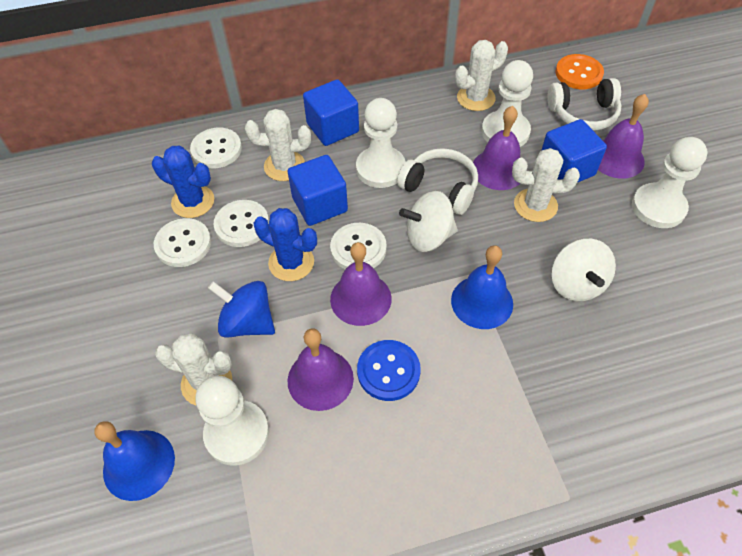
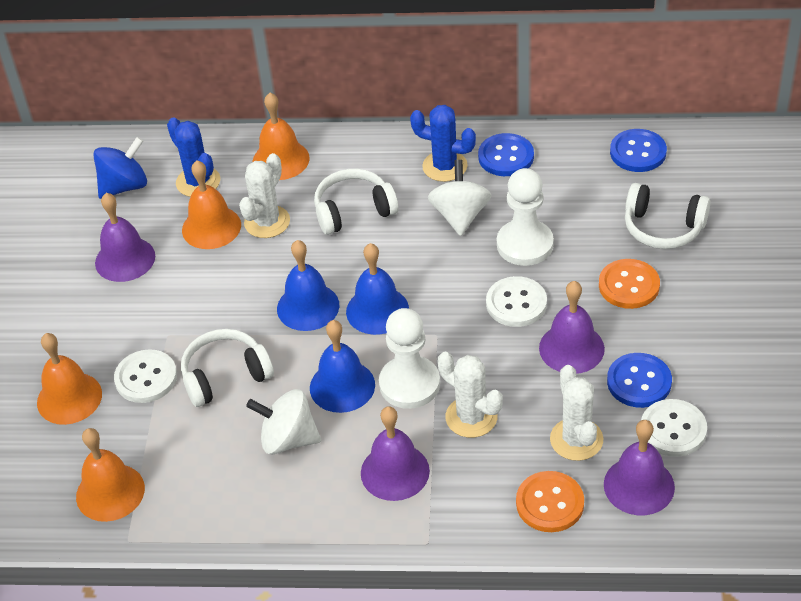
blue bell: [94,421,175,501] [451,245,513,329] = 2 -> [277,240,339,331] [310,320,375,413] [346,243,409,335] = 3
blue button: [357,340,421,401] = 1 -> [478,133,534,176] [607,353,672,408] [610,129,667,172] = 3
blue cube: [288,155,348,226] [303,79,359,146] [541,119,607,183] = 3 -> none = 0
orange bell: none = 0 -> [37,333,102,425] [76,428,145,522] [182,160,241,249] [253,93,310,180] = 4
orange button: [555,54,604,89] = 1 -> [516,471,584,532] [599,259,660,309] = 2
white button: [154,218,211,267] [190,128,242,168] [214,200,269,247] [330,223,387,269] = 4 -> [114,349,177,403] [486,276,547,327] [641,399,707,457] = 3
white cactus: [155,333,232,405] [245,109,311,181] [455,40,508,111] [512,148,580,222] = 4 -> [239,153,290,238] [437,352,503,438] [550,365,603,461] = 3
white headphones: [397,148,478,215] [547,78,622,131] = 2 -> [181,329,274,407] [314,169,399,235] [625,183,710,249] = 3
white pawn: [195,376,269,466] [356,98,406,188] [482,60,533,147] [632,137,707,228] = 4 -> [379,308,440,409] [497,168,554,266] = 2

